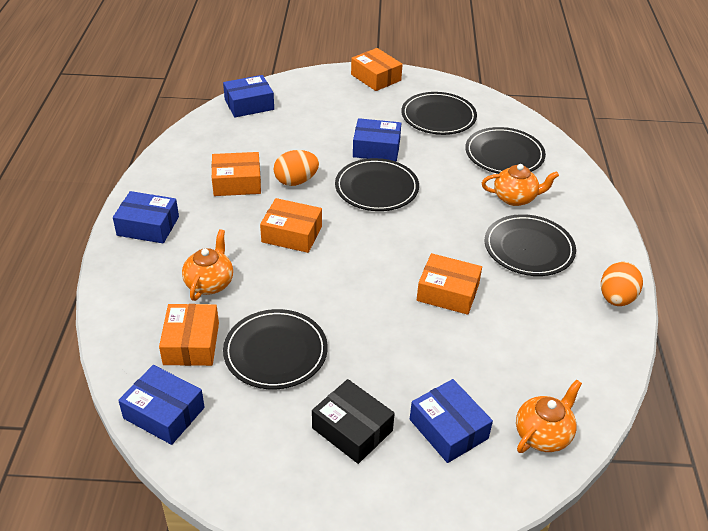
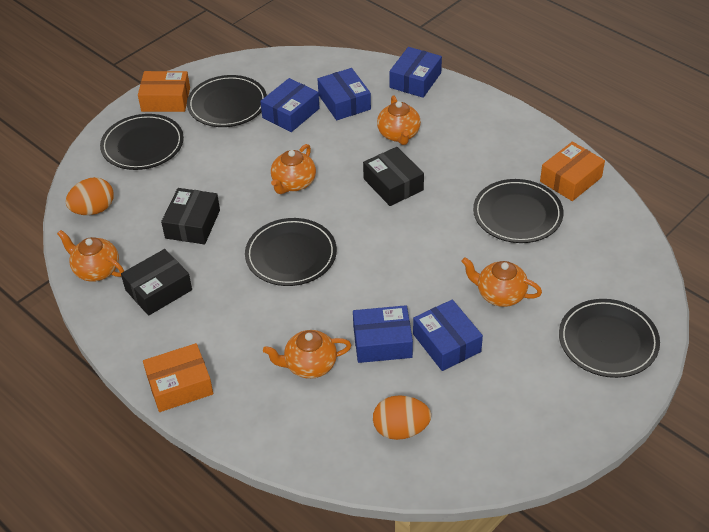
black box: [312,379,395,464] = 1 -> [121,249,192,316] [161,188,220,244] [363,147,424,206] = 3
orange box: [159,304,219,366] [212,152,261,196] [260,198,322,253] [351,48,403,91] [417,253,482,315] = 5 -> [138,71,190,112] [143,343,213,412] [540,142,605,201] = 3
orange teapot: [182,229,233,301] [482,164,559,206] [516,380,582,453] = 3 -> [57,230,124,282] [263,330,352,379] [271,144,316,194] [377,96,421,145] [461,257,542,307] = 5

